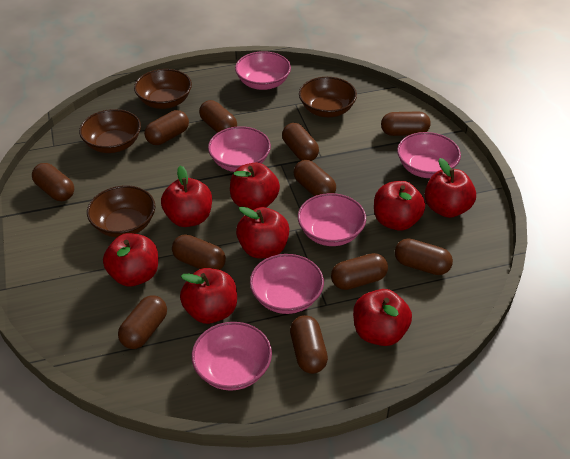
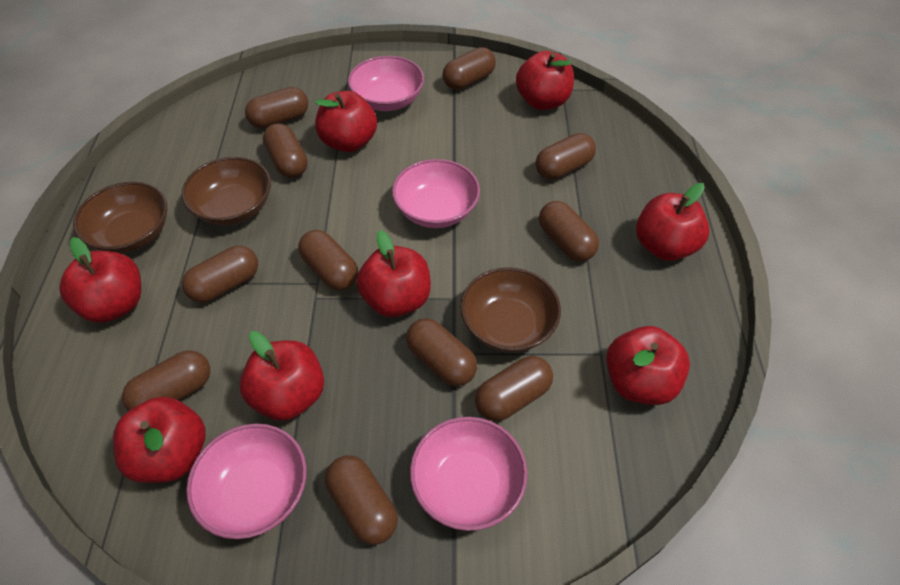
brown bowl: [79,109,141,153] [87,185,155,238] [134,69,192,109] [299,77,357,117] = 4 -> [73,182,167,254] [182,157,271,225] [460,267,561,353] = 3
pink bowl: [192,322,272,391] [208,126,271,172] [235,51,291,90] [250,254,324,314] [298,193,366,246] [397,132,461,178] = 6 -> [186,423,307,539] [348,56,424,111] [392,159,480,228] [410,417,528,531] = 4

